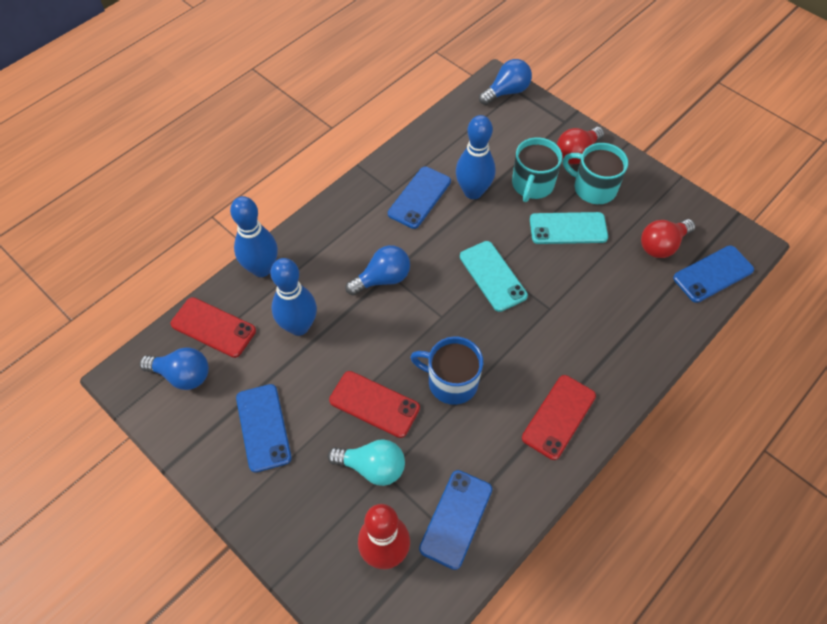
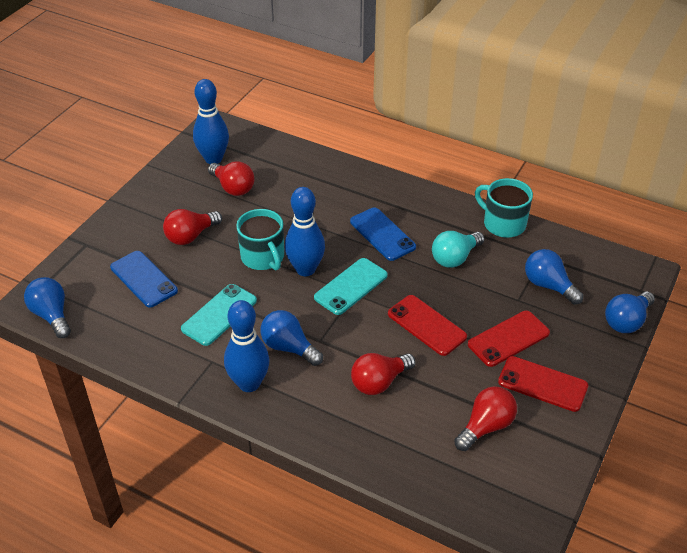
blue light bulb: [139,347,209,390] [345,245,410,295] [479,59,532,105] = 3 -> [24,277,71,338] [260,310,323,366] [525,249,583,305] [605,291,655,333] = 4
blue mug: [410,336,483,405] = 1 -> none = 0
blue phone: [236,384,292,473] [388,167,451,229] [419,470,492,570] [673,245,754,303] = 4 -> [110,251,178,308] [350,207,416,261] = 2
red bowling pin: [358,504,410,569] = 1 -> none = 0
red light bulb: [557,127,604,164] [641,219,695,258] = 2 -> [163,209,222,245] [208,161,254,196] [351,353,416,395] [454,386,517,451] = 4

